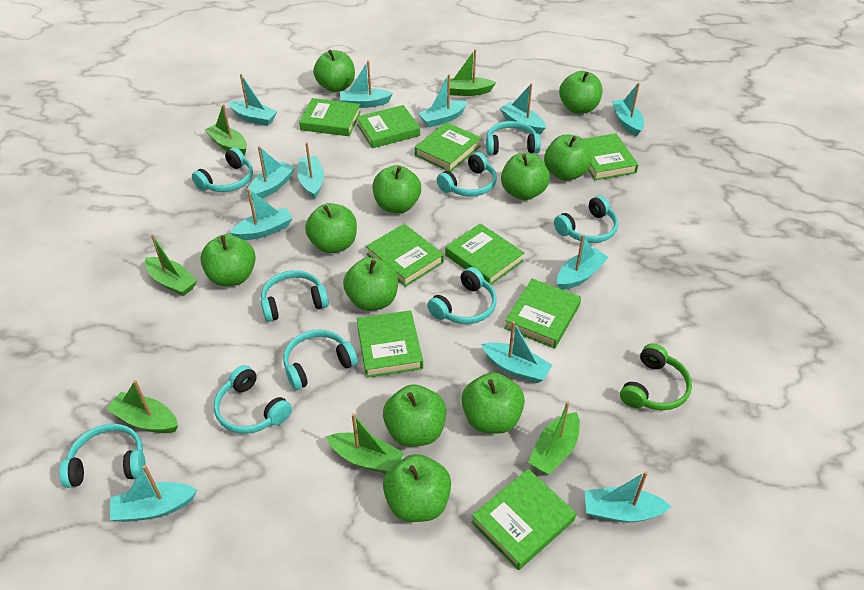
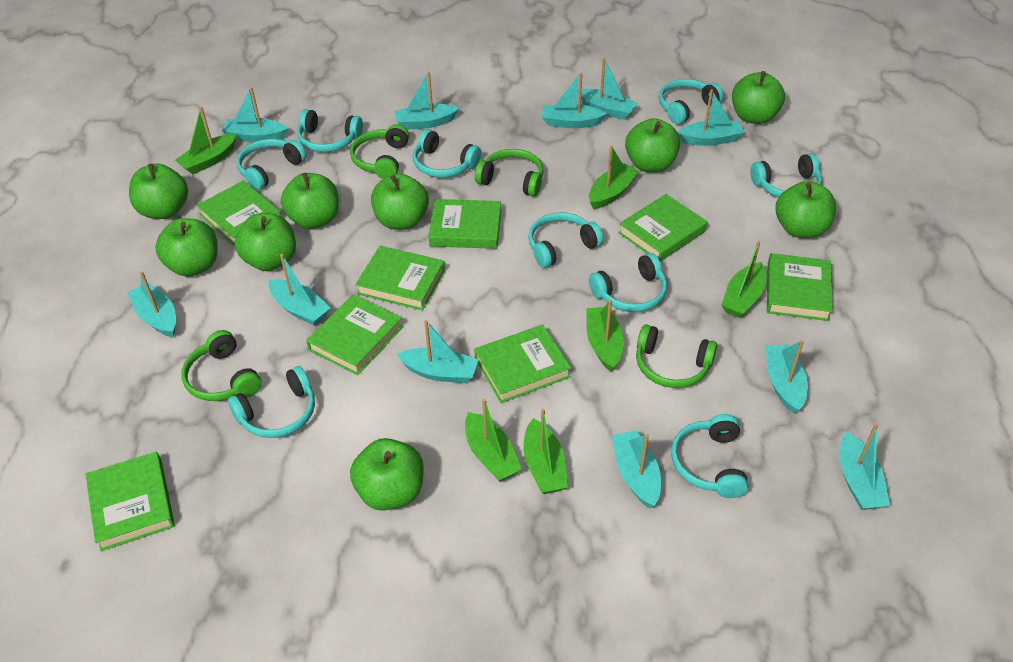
green apple: [200,234,256,286] [305,203,357,253] [313,50,355,92] [343,257,398,311] [372,165,421,213] [383,384,446,447] [383,454,451,522] [462,372,525,434] [501,153,550,200] [544,134,592,181] [559,71,602,114] = 11 -> [129,163,188,219] [155,218,218,277] [235,213,296,271] [281,173,339,229] [350,438,424,511] [371,173,429,230] [625,118,680,172] [732,71,785,124] [776,181,836,238] = 9
green book: [299,98,361,136] [356,105,420,148] [357,310,423,378] [366,224,444,287] [415,122,481,172] [445,223,524,285] [471,469,576,570] [504,279,581,349] [583,133,638,180] = 9 -> [86,452,175,551] [197,181,282,246] [306,294,403,375] [355,246,445,311] [428,199,501,249] [474,325,571,403] [618,194,708,262] [767,253,833,321] = 8
green headphones: [620,343,692,410] = 1 -> [181,330,262,401] [350,124,409,179] [475,149,543,196] [636,324,717,388] = 4
turquoise boat: [110,465,197,522] [228,74,278,126] [229,188,293,240] [247,146,295,200] [298,142,324,199] [340,60,393,108] [418,74,468,128] [481,321,552,383] [500,83,546,135] [557,234,609,290] [585,471,671,522] [612,83,644,136] = 12 -> [127,271,176,337] [222,87,288,142] [269,254,330,326] [394,72,459,130] [396,320,478,383] [542,73,607,128] [578,58,638,120] [612,430,661,508] [677,89,744,146] [766,340,808,414] [840,423,890,510] = 11

